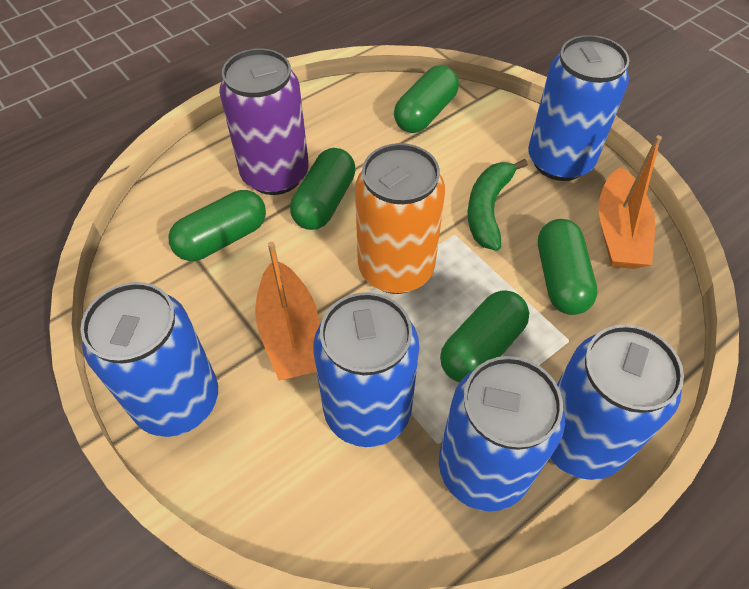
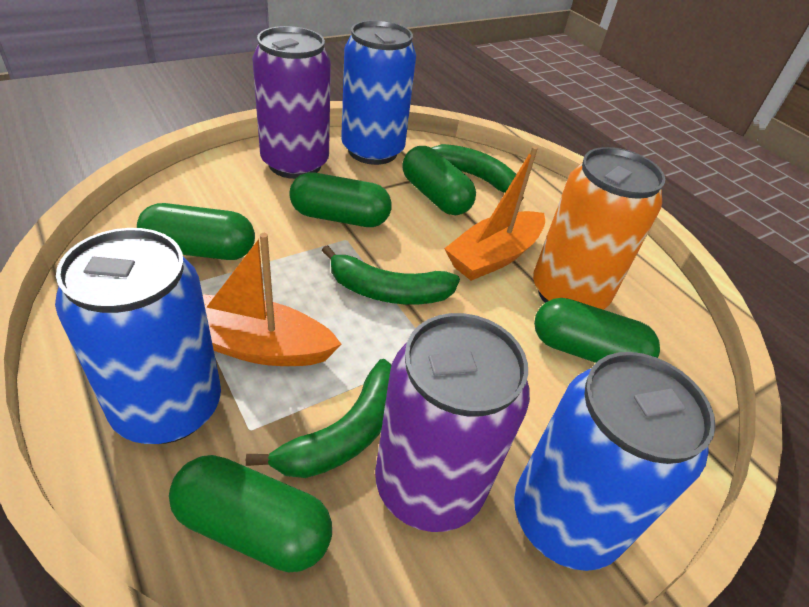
blue can: [81,282,218,437] [313,292,419,447] [439,356,565,511] [528,35,629,181] [550,325,684,480] = 5 -> [55,228,221,444] [341,20,416,165] [514,352,716,571] = 3
green banana: [468,159,528,251] = 1 -> [246,359,391,478] [322,245,460,305] [432,144,524,200] = 3
purple can: [219,48,309,195] = 1 -> [252,26,331,179] [375,313,530,532] = 2

